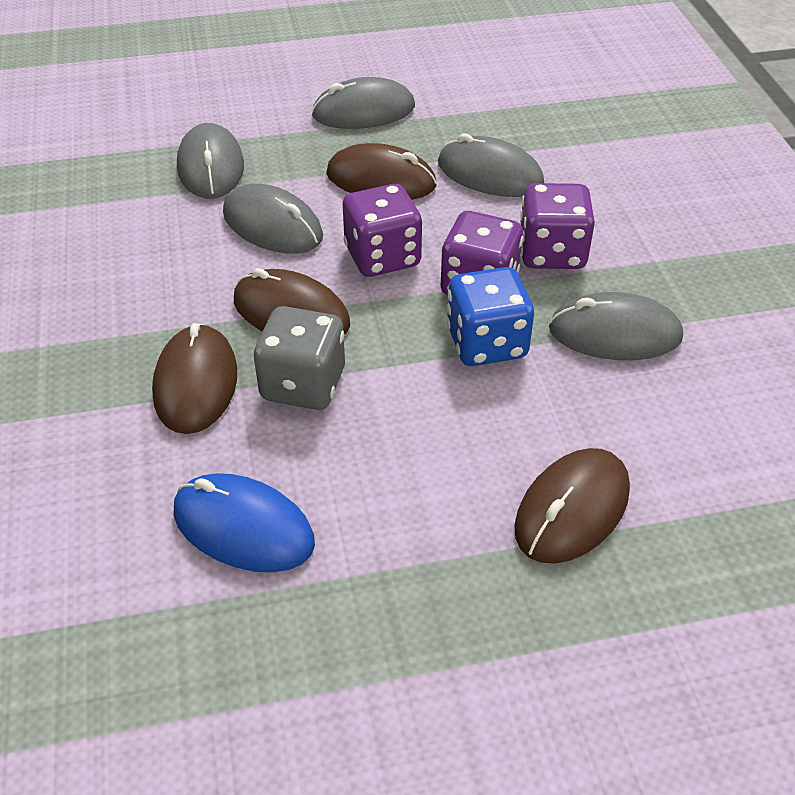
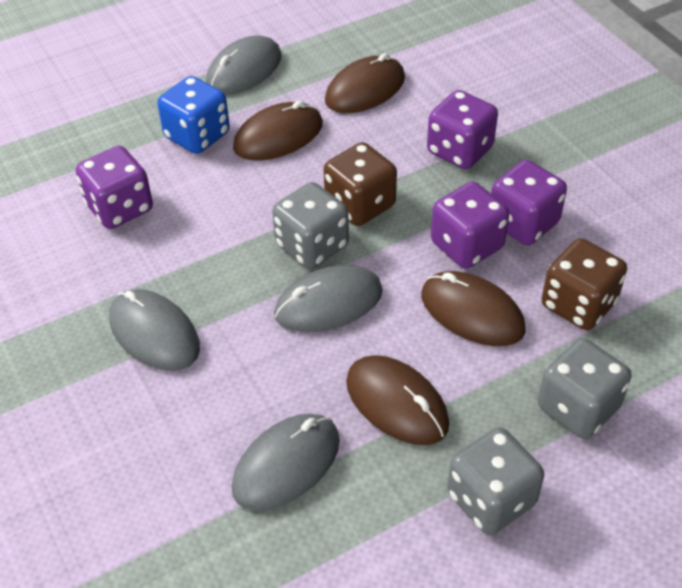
blue mouse: [174,473,315,572] = 1 -> none = 0
brown dice: none = 0 -> [324,142,397,226] [542,238,627,330] = 2
grey dice: [254,306,345,410] = 1 -> [272,182,349,269] [447,427,544,535] [538,338,632,439] = 3
grey mouse: [177,123,244,199] [223,184,323,254] [311,77,415,129] [438,134,544,197] [549,292,683,360] = 5 -> [109,289,200,371] [206,35,282,95] [232,413,340,511] [274,265,383,332] = 4
purple dice: [343,184,422,277] [441,211,523,295] [520,183,595,269] = 3 -> [76,146,153,229] [427,90,498,169] [431,182,509,269] [491,160,567,245] = 4

